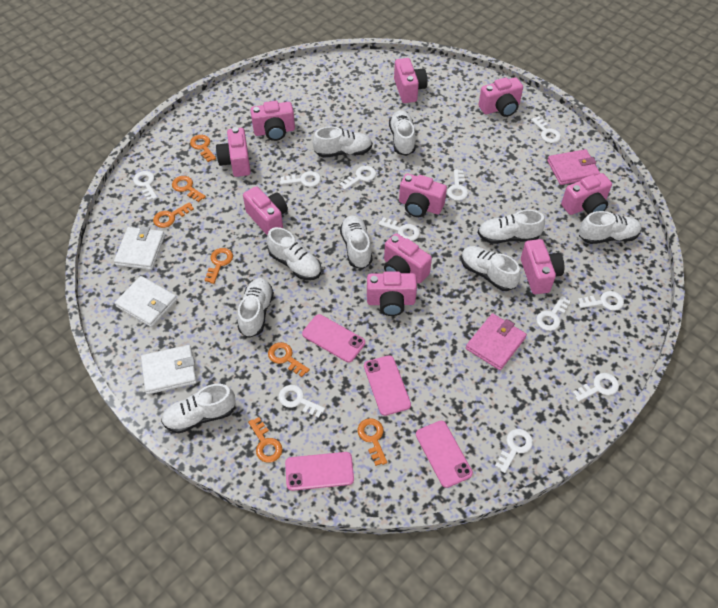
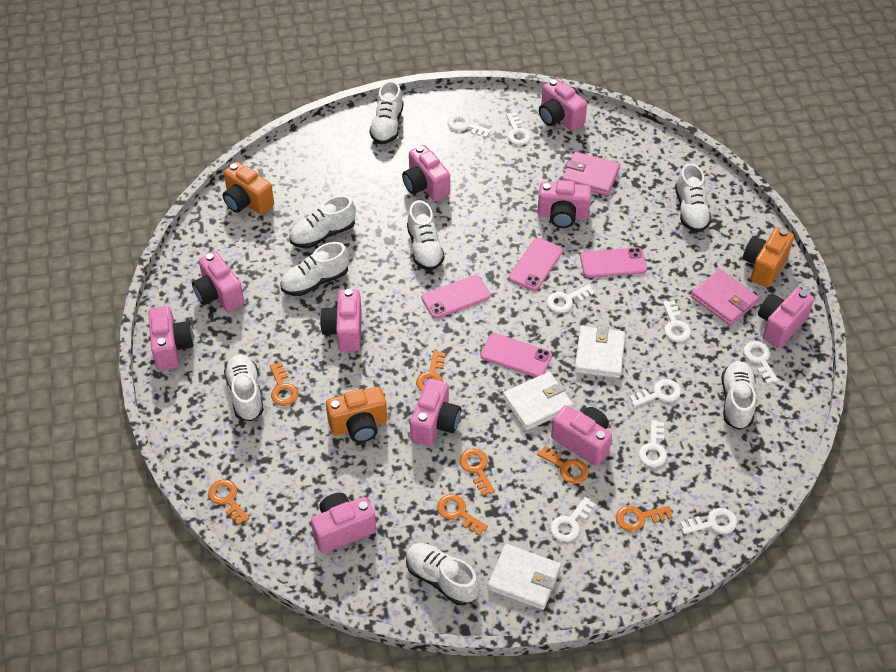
orange camera: none = 0 -> [223,162,274,215] [326,387,387,443] [743,227,794,287] = 3
white key: [133,171,157,201] [279,385,325,418] [280,171,321,187] [339,166,376,190] [378,217,420,241] [447,170,468,201] [495,429,533,473] [531,116,561,143] [536,296,571,331] [572,373,619,402] [578,291,624,311] = 11 -> [448,114,491,138] [506,112,531,145] [547,285,595,313] [550,497,595,542] [629,379,681,407] [639,420,667,467] [663,301,691,342] [680,508,737,534] [743,341,778,384] = 9
white shoe: [161,384,236,433] [237,278,274,338] [267,227,321,280] [313,126,372,158] [340,216,372,269] [389,110,416,156] [461,246,521,291] [478,209,545,244] [579,211,642,244] = 9 -> [224,355,264,421] [280,242,349,296] [289,195,356,248] [370,81,404,144] [406,543,479,605] [407,200,444,271] [675,163,712,233] [721,361,756,430] = 8

